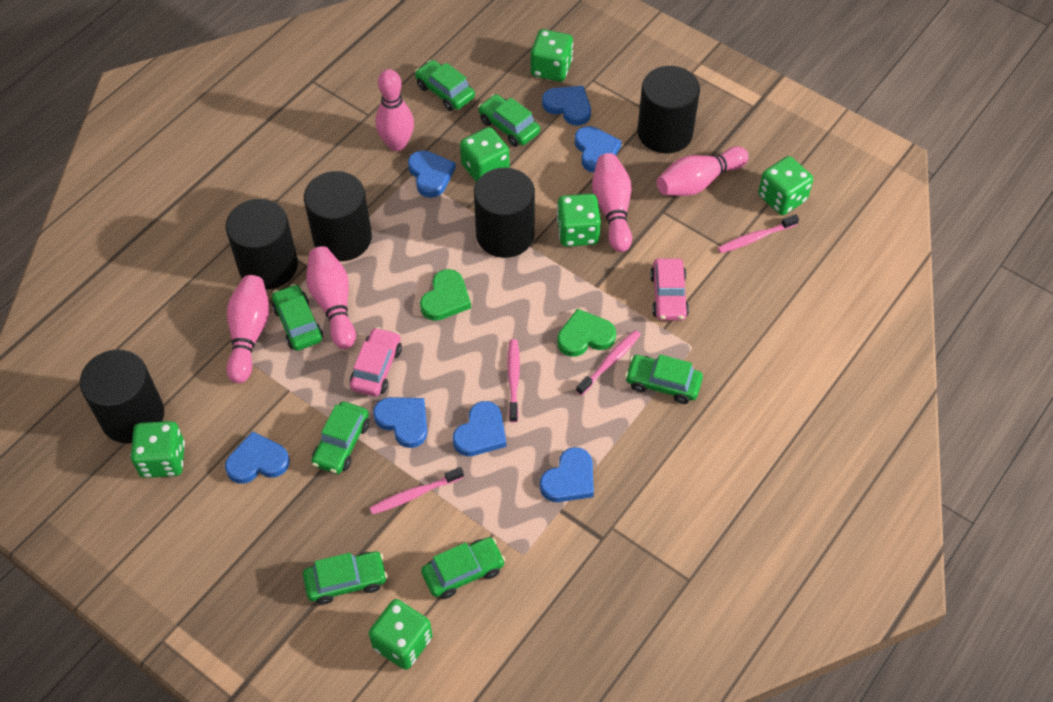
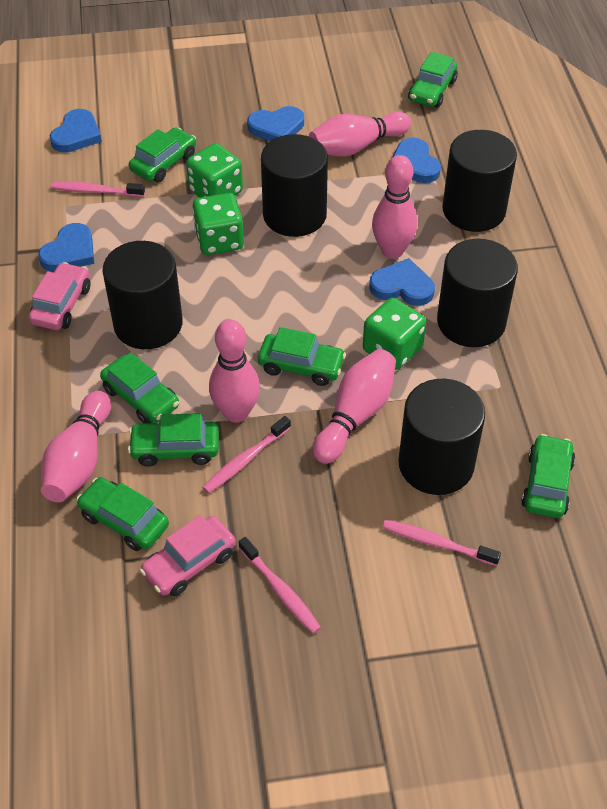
blue heart: [225,431,290,484] [373,397,427,448] [408,150,456,198] [453,401,506,456] [540,447,594,502] [542,86,591,125] [575,126,622,173] = 7 -> [38,223,94,272] [50,109,102,153] [247,106,304,141] [369,258,435,306] [392,137,441,183] = 5
green dice: [131,421,185,478] [369,599,432,670] [460,127,510,182] [531,29,573,82] [557,194,601,247] [758,156,813,215] = 6 -> [186,143,243,198] [192,193,244,255] [363,298,426,370] = 3
green heart: [420,269,471,321] [557,309,616,357] = 2 -> none = 0

